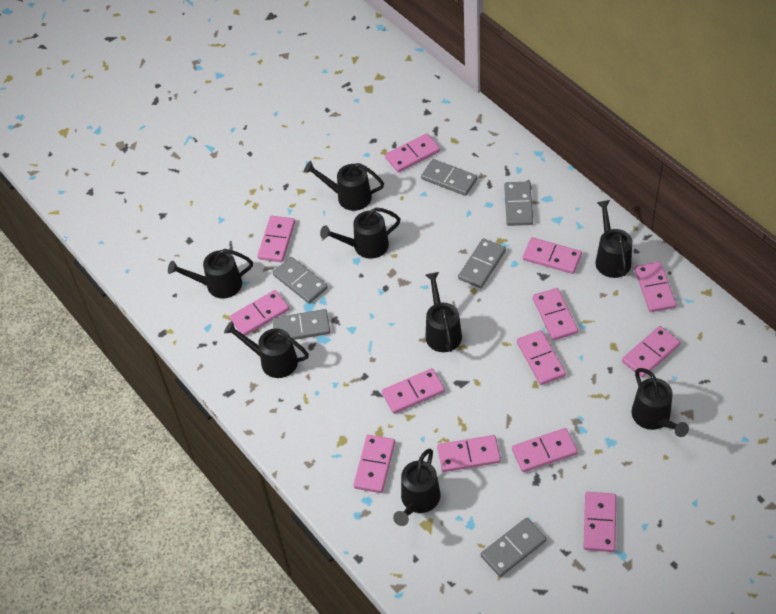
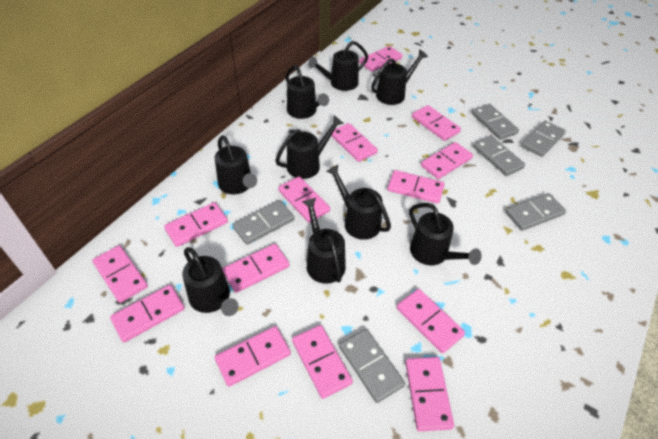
black watering can: [168,249,253,299] [224,321,309,378] [304,161,384,211] [320,207,401,259] [393,448,441,526] [426,272,462,352] [595,200,632,278] [631,368,689,437] = 8 -> [182,247,239,316] [215,135,257,194] [275,115,344,179] [286,65,329,119] [302,198,346,284] [308,41,368,91] [326,165,391,240] [371,49,428,105] [409,203,482,265] = 9
pink domino: [230,290,289,336] [257,216,295,262] [354,435,395,493] [382,368,445,414] [385,133,440,173] [437,435,501,472] [512,428,578,472] [517,330,566,385] [523,237,582,274] [533,288,578,341] [583,492,616,552] [622,326,681,378] [634,262,677,312] = 13 -> [92,245,148,303] [110,285,185,343] [164,202,228,247] [215,326,291,387] [223,244,290,293] [278,176,330,223] [292,325,353,399] [331,123,378,162] [359,46,402,72] [387,170,445,204] [397,289,465,353] [405,357,454,431] [412,105,461,141] [421,142,473,179] = 14

